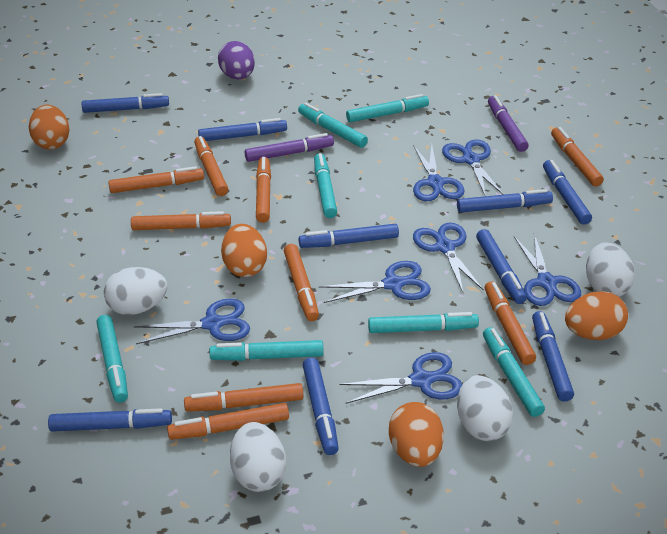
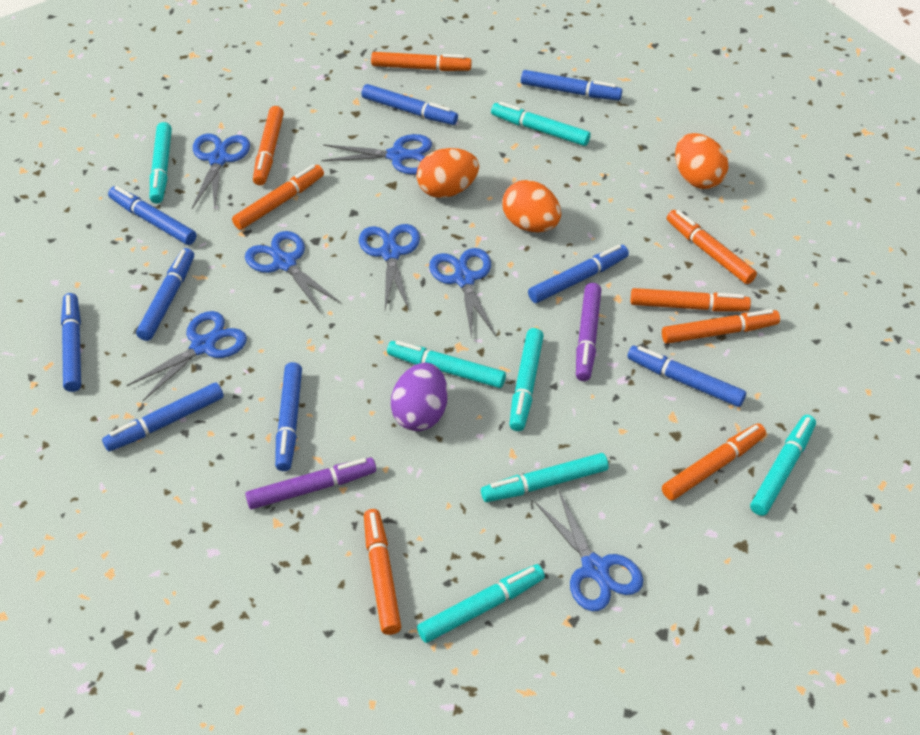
orange egg: [29,104,70,150] [221,224,267,277] [389,402,444,467] [565,291,628,340] = 4 -> [416,148,479,198] [502,180,561,232] [675,133,728,189] = 3
orange marker: [108,166,204,193] [131,211,231,230] [167,403,289,440] [184,383,304,412] [194,136,228,196] [256,157,271,223] [284,244,319,321] [485,281,536,365] [551,127,604,186] = 9 -> [232,165,324,230] [253,106,284,185] [364,509,401,635] [371,52,472,71] [631,288,751,312] [662,309,780,344] [662,423,766,500] [667,210,757,284] = 8
white egg: [104,267,167,315] [230,422,286,492] [457,375,513,441] [586,242,635,297] = 4 -> none = 0

